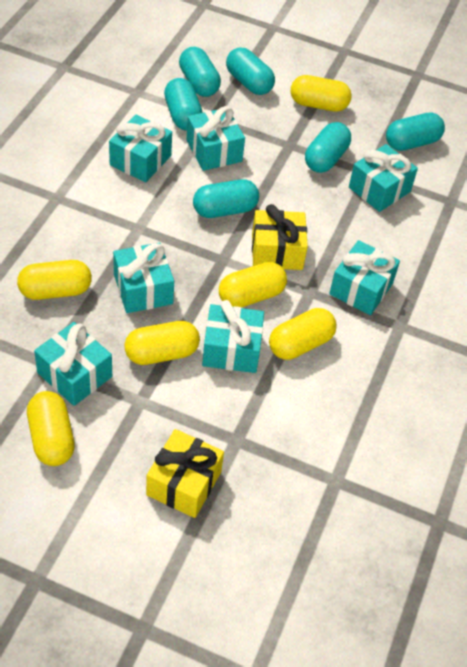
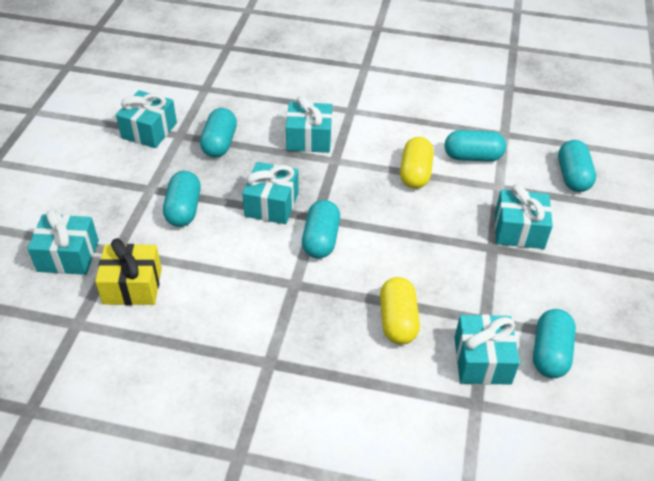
turquoise gift: [34,322,112,406] [109,115,172,182] [113,242,174,313] [186,106,245,171] [202,300,264,373] [329,240,400,315] [349,144,418,212] = 7 -> [27,208,99,275] [116,90,177,148] [242,162,299,224] [286,96,332,153] [454,314,520,385] [495,184,553,249] = 6
yellow capsule: [17,260,92,300] [27,391,75,466] [124,321,200,365] [219,262,287,308] [269,308,337,360] [291,75,352,112] = 6 -> [380,277,420,345] [400,137,434,189] = 2
yellow gift: [146,429,224,518] [252,204,308,270] = 2 -> [95,238,162,305] = 1

